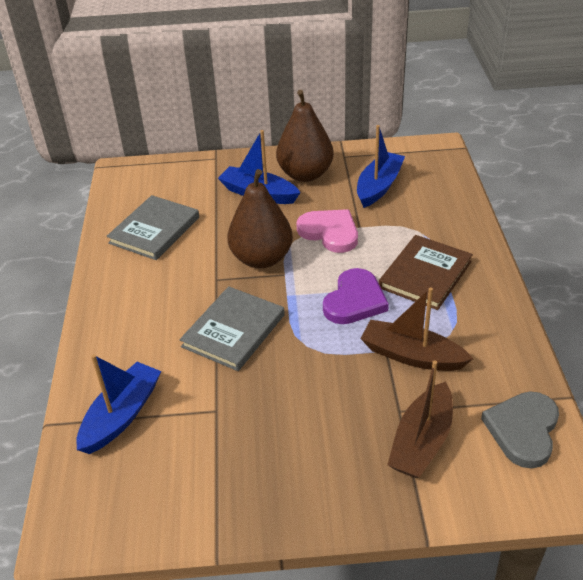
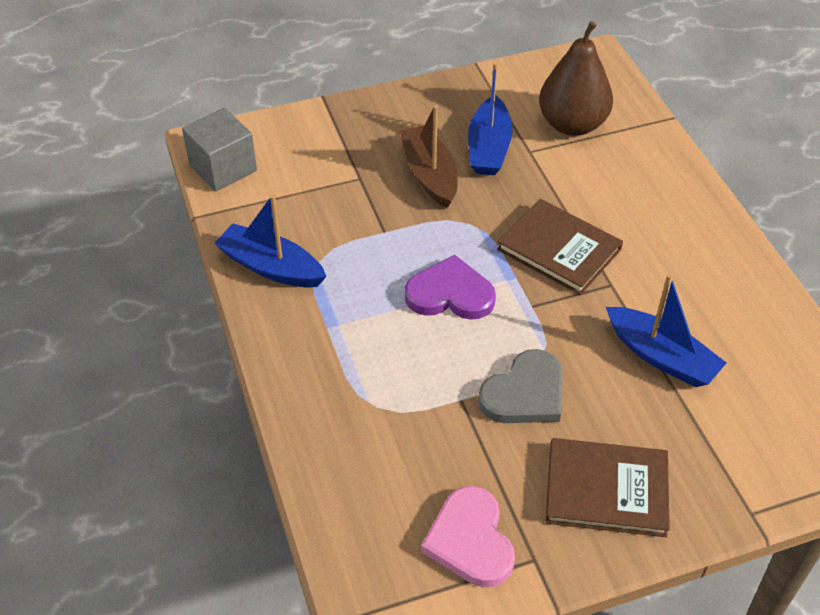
brown boat: [361,288,473,371] [387,360,453,478] = 2 -> [400,105,458,208] = 1
brown book: [379,235,473,310] = 1 -> [497,199,623,295] [546,438,670,537] = 2
brown pear: [227,169,293,268] [276,90,334,182] = 2 -> [539,21,613,136] = 1
grey book: [107,195,199,260] [180,286,285,371] = 2 -> none = 0
grey cube: none = 0 -> [182,108,257,191] = 1

